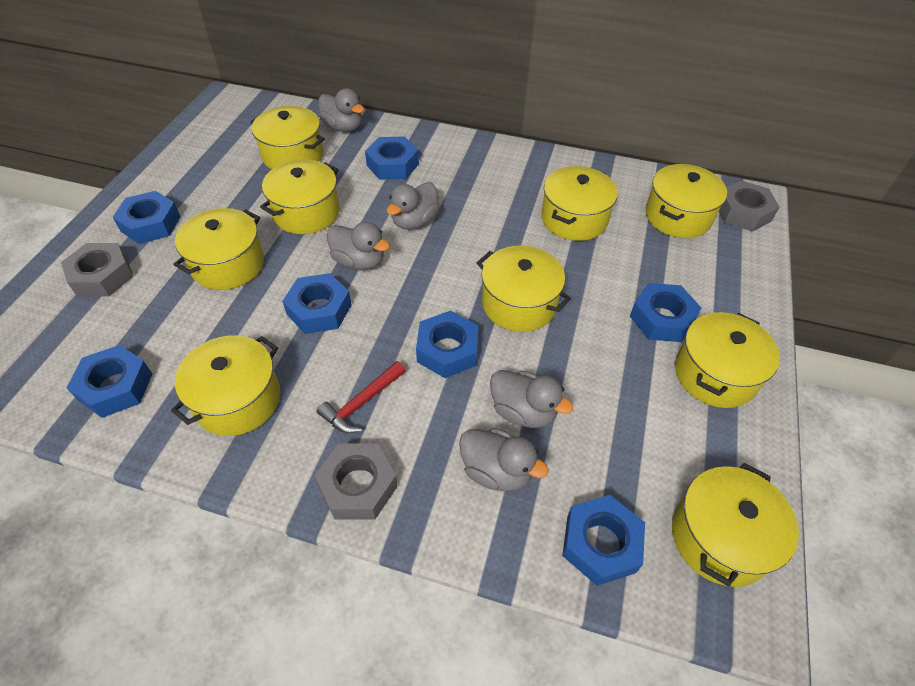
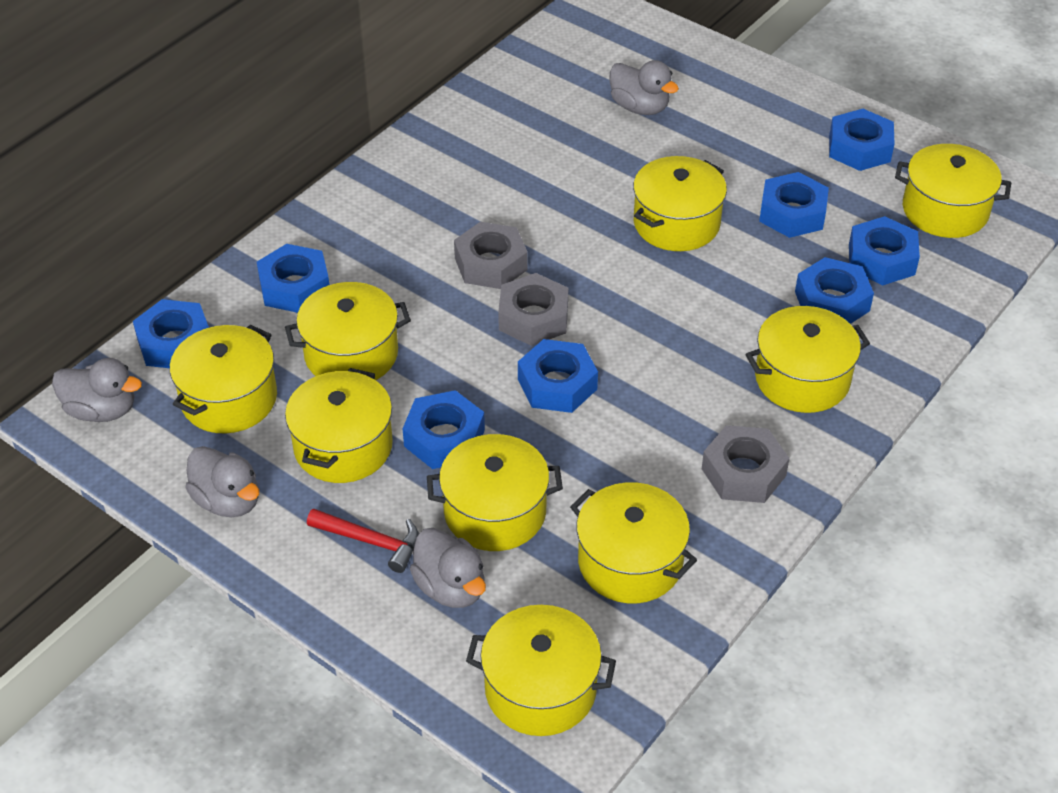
blue nut: [67,345,152,418] [113,191,181,244] [282,273,352,334] [365,136,419,180] [416,311,479,378] [562,495,645,586] [630,283,701,342] = 7 -> [133,299,209,368] [257,244,329,313] [403,390,485,469] [518,339,598,413] [759,172,829,238] [795,257,874,324] [829,109,894,171] [849,216,920,285] = 8
grey duck: [318,88,364,132] [327,222,390,270] [386,182,440,230] [459,428,549,492] [490,370,573,428] = 5 -> [52,358,142,422] [185,446,259,517] [410,528,486,608] [610,60,679,115] = 4

